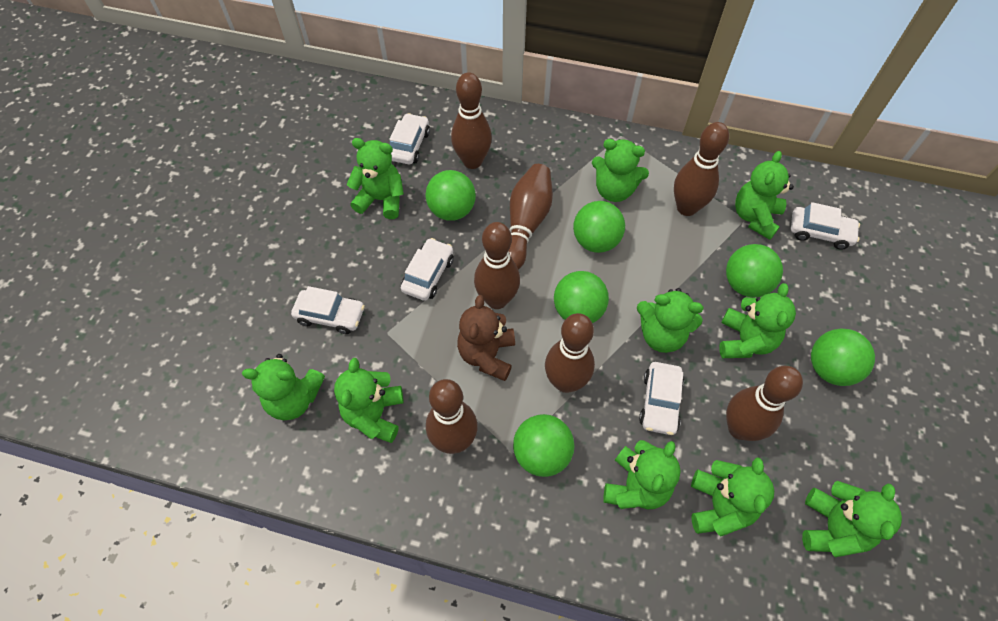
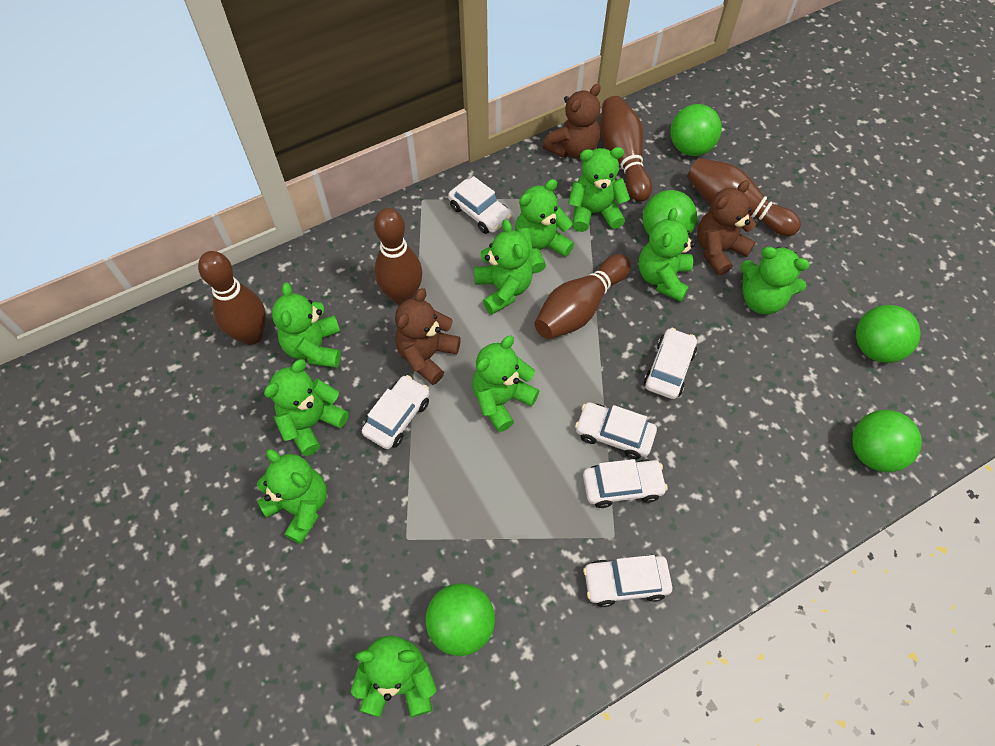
brown bowling pin: [426,379,478,454] [451,72,492,169] [474,222,520,309] [508,164,553,270] [545,313,595,393] [674,122,729,216] [726,366,803,441] = 7 -> [198,251,266,345] [374,208,422,305] [534,254,631,339] [600,96,652,202] [687,158,801,236] = 5
brown teddy bear: [457,295,515,381] = 1 -> [395,288,461,385] [543,84,601,158] [697,180,756,275] = 3
green ball: [425,170,476,221] [513,414,575,477] [554,271,609,323] [573,201,625,253] [726,244,783,298] [811,329,875,386] = 6 -> [425,583,495,656] [643,190,697,236] [670,104,722,156] [852,410,922,472] [856,305,921,363] = 5
white car: [291,286,365,334] [389,113,430,164] [401,238,454,301] [639,362,684,435] [791,202,860,250] = 5 -> [362,375,430,449] [448,176,512,234] [575,402,657,459] [583,459,668,508] [583,554,672,607] [644,328,697,399] = 6

